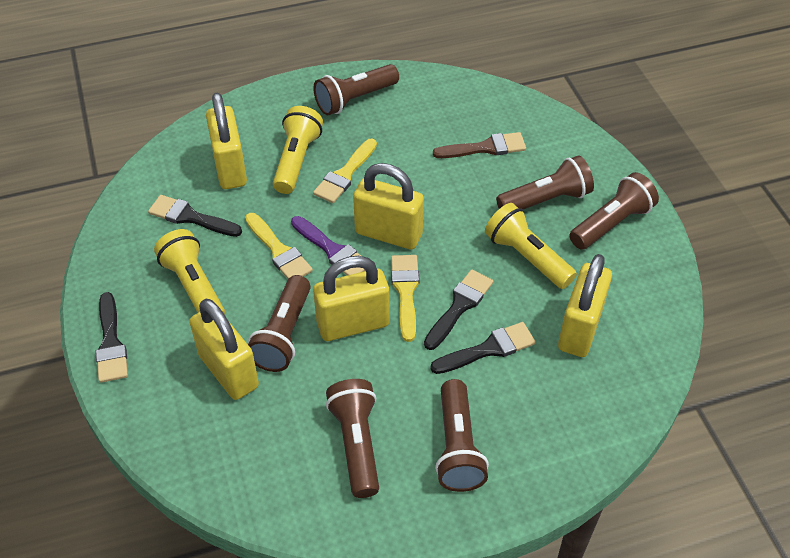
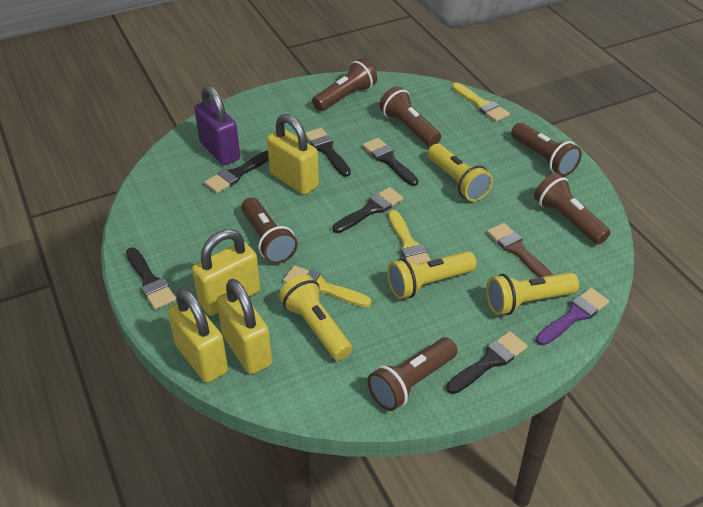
black brush: [95,292,128,383] [148,195,242,237] [424,270,493,350] [430,322,536,374] = 4 -> [126,247,176,310] [204,150,269,193] [305,128,351,177] [332,187,403,233] [363,138,418,186] [446,331,528,394] = 6
purple padlock: none = 0 -> [194,85,240,165] = 1
yellow flashlight: [154,229,225,315] [273,106,323,194] [485,203,577,289] = 3 -> [279,274,352,361] [387,251,476,299] [428,144,493,201] [486,272,579,315] = 4
yellow padlock: [189,299,259,400] [206,93,247,189] [313,256,390,341] [353,163,424,250] [558,254,612,357] = 5 -> [167,288,228,383] [192,229,260,316] [217,279,272,374] [267,114,319,195] = 4

